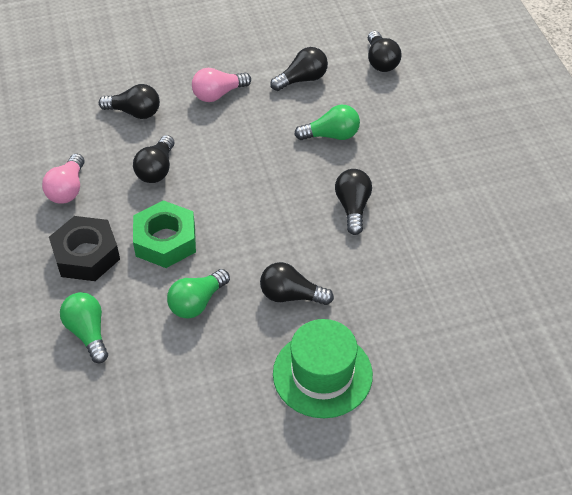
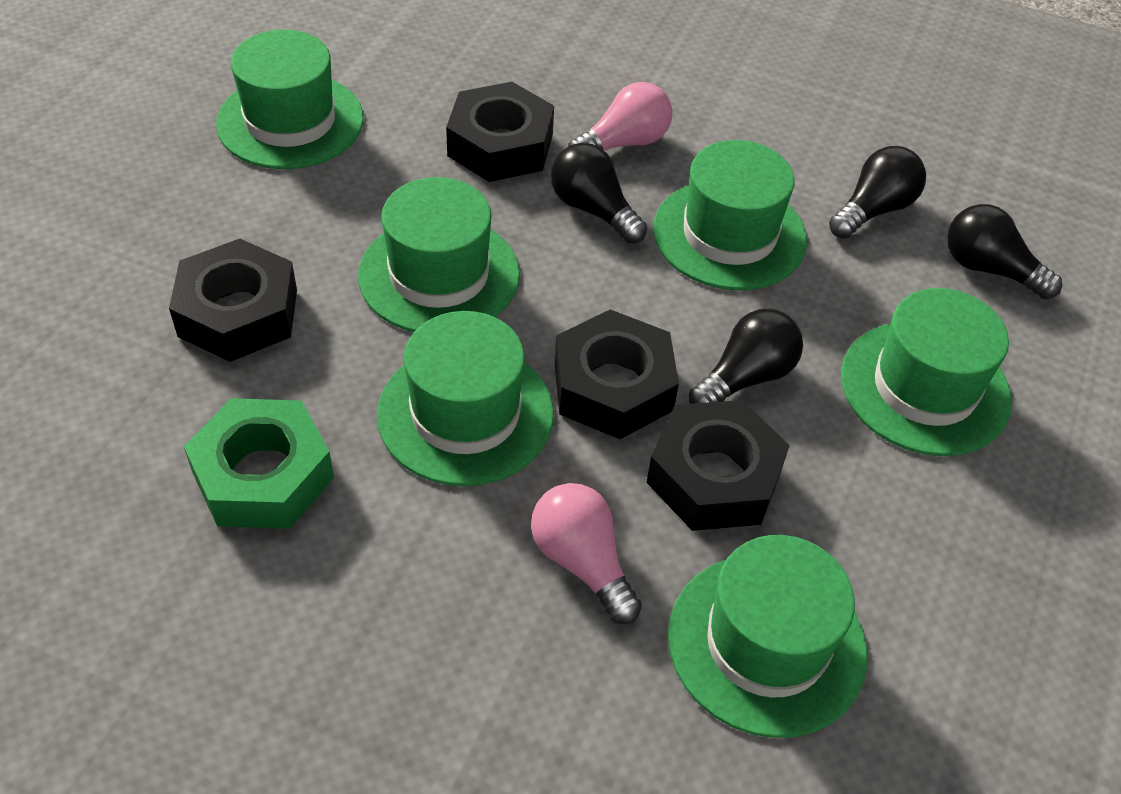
black light bulb: [99,84,160,119] [133,135,174,183] [260,262,334,305] [270,47,328,91] [335,169,372,235] [368,31,402,72] = 6 -> [551,143,647,244] [689,309,803,404] [829,146,926,239] [947,204,1062,299] = 4
black nut: [49,216,120,281] = 1 -> [169,239,297,362] [446,82,554,182] [555,309,679,439] [647,400,790,531] = 4
green hat: [273,319,373,418] = 1 -> [216,29,364,169] [358,177,520,332] [377,311,554,486] [653,140,807,290] [668,535,867,738] [841,288,1012,456] = 6
green light bulb: [60,292,108,363] [167,269,230,319] [294,105,360,140] = 3 -> none = 0

